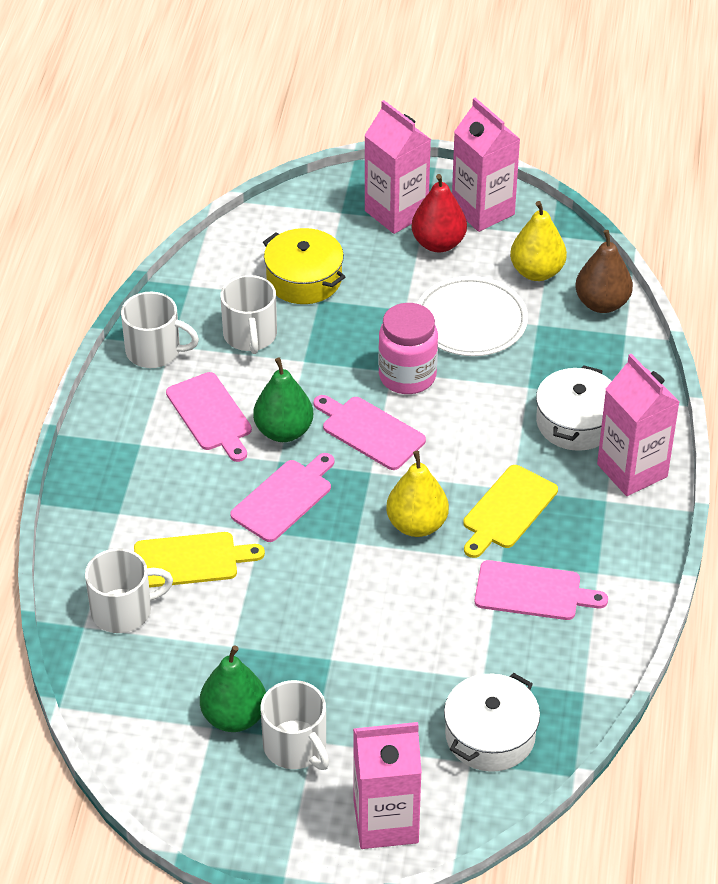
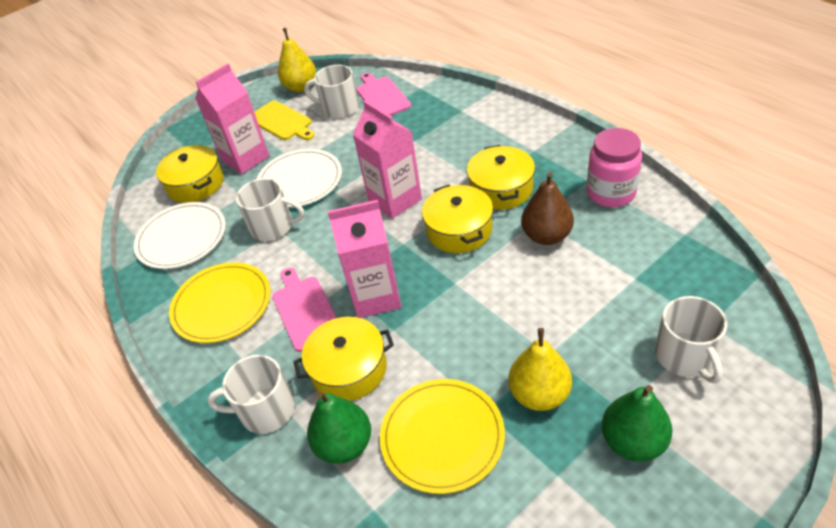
pink carton: [353,722,422,849] [364,100,431,234] [452,98,520,232] [597,354,679,496] = 4 -> [195,63,270,174] [328,200,402,318] [353,100,422,219] = 3
pink cutting board: [166,372,252,462] [230,453,334,542] [314,395,426,470] [475,560,608,620] = 4 -> [272,268,337,352] [356,72,411,116] = 2
red pear: [411,174,467,252] = 1 -> none = 0
white plate: [417,276,528,356] = 1 -> [134,202,226,269] [257,149,342,208] = 2
white pot: [444,673,540,772] [536,365,612,451] = 2 -> none = 0
yellow cutting board: [134,532,265,588] [463,465,558,558] = 2 -> [254,101,315,140] = 1
yellow plate: none = 0 -> [169,262,270,343] [380,379,505,494] = 2
yellow pot: [263,228,345,304] = 1 -> [156,145,223,203] [293,317,394,401] [422,185,493,253] [467,145,535,210] = 4

